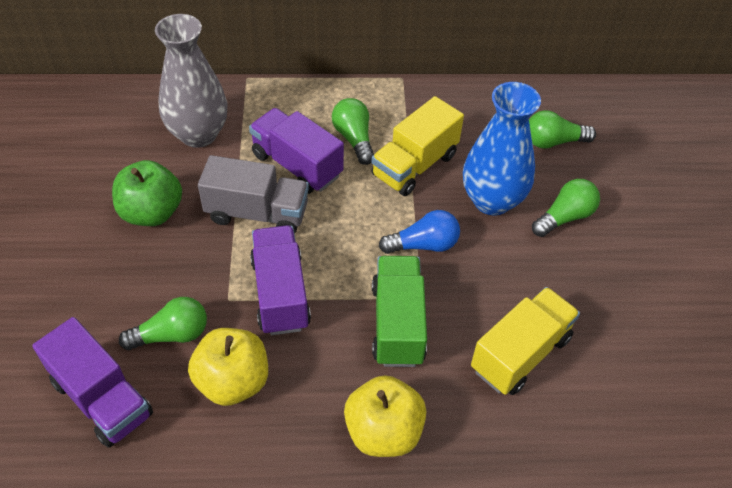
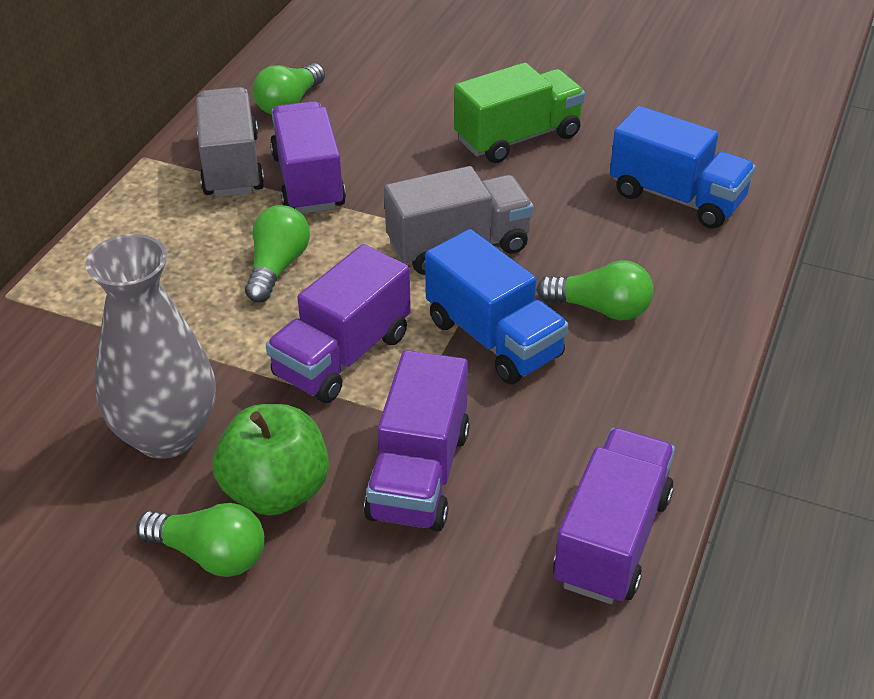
blue light bulb: [379,210,460,254] = 1 -> none = 0
blue truck: none = 0 -> [425,229,569,384] [610,106,756,229] = 2
blue vase: [463,82,541,215] = 1 -> none = 0
grey truck: [198,155,309,234] = 1 -> [196,87,264,197] [384,166,534,275] = 2
purple truck: [32,317,153,448] [249,108,344,194] [250,225,311,335] = 3 -> [266,244,411,403] [270,101,346,214] [364,350,470,532] [553,428,675,604] = 4
yellow apple: [188,328,268,406] [344,375,426,457] = 2 -> none = 0
yellow truck: [371,96,464,196] [471,287,580,395] = 2 -> none = 0

